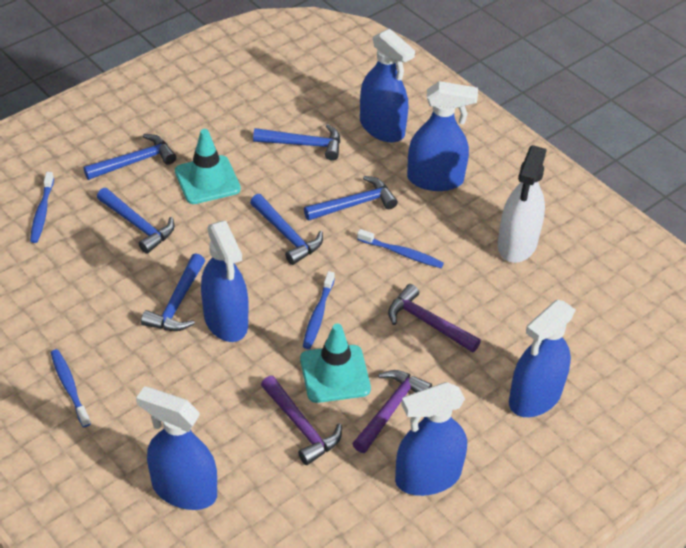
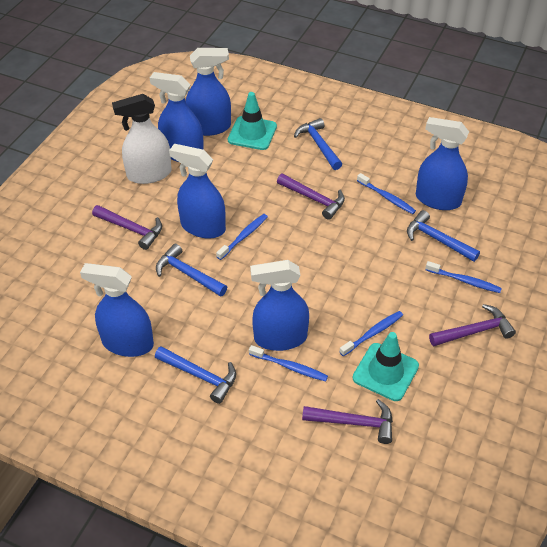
blue hammer: [83,134,176,180] [97,188,174,254] [141,253,205,331] [250,194,323,265] [253,124,340,161] [304,176,398,221] = 6 -> [155,346,236,404] [156,244,227,297] [294,118,342,170] [407,210,480,262] = 4
blue toothbrush: [30,172,54,243] [51,349,91,427] [303,271,335,349] [357,229,444,268] = 4 -> [216,214,268,260] [249,345,328,382] [339,311,403,356] [357,173,416,214] [425,261,502,293] = 5
purple hammer: [261,375,342,465] [352,370,432,453] [388,284,481,353] = 3 -> [92,205,162,250] [277,173,345,220] [302,399,393,444] [429,304,516,346] = 4

